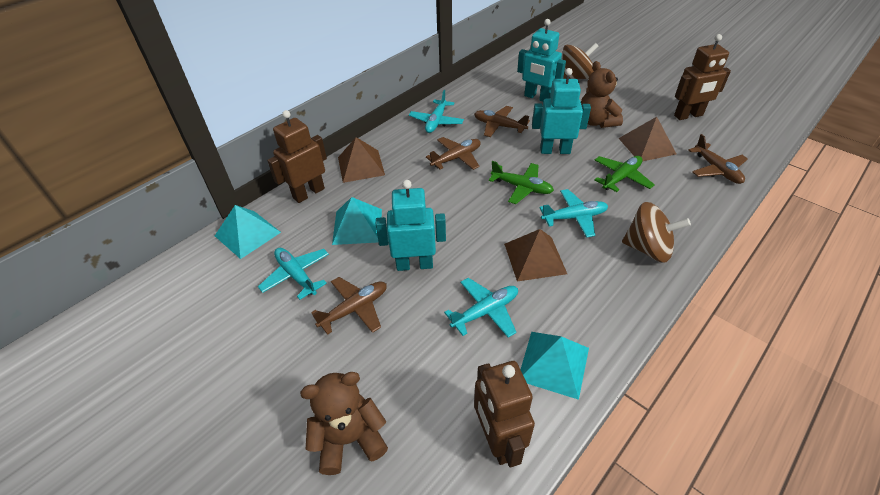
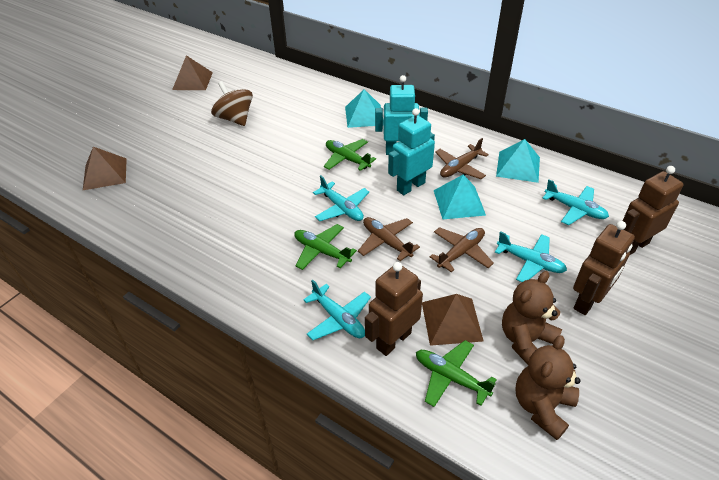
brown plane: [311,277,387,335] [426,137,481,170] [474,106,530,137] [688,134,748,184] = 4 -> [358,217,420,261] [430,227,494,272] [435,138,489,179] = 3
brown spinning top: [563,43,598,79] [622,202,691,263] = 2 -> [211,81,253,126] = 1
green plane: [489,161,554,204] [594,156,655,192] = 2 -> [294,224,357,270] [324,139,376,171] [416,340,497,407] = 3
turquoise robot: [376,180,446,271] [517,19,566,102] [532,68,591,154] = 3 -> [375,75,428,155] [388,108,435,195] = 2

